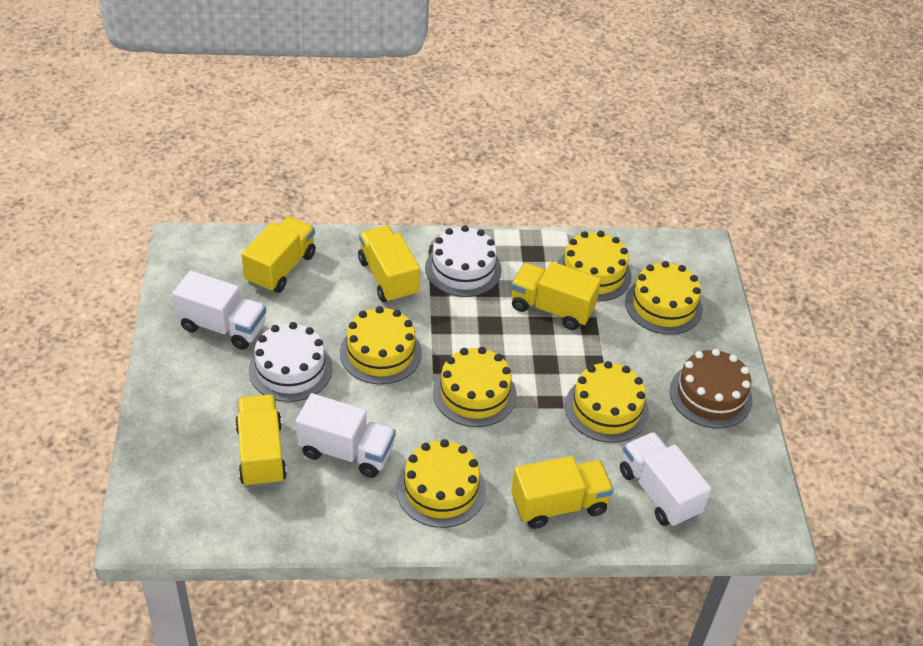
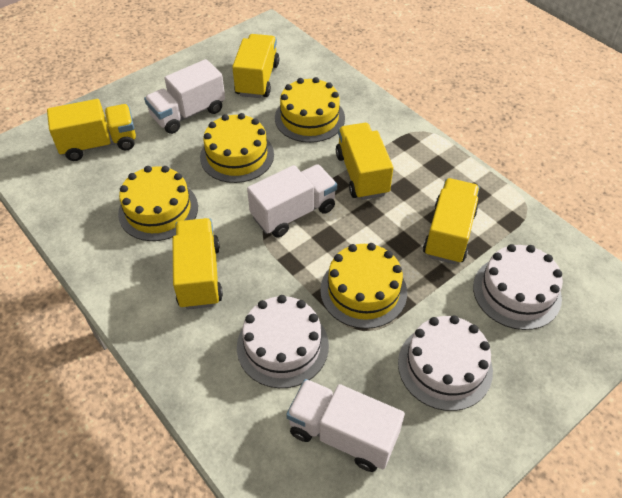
brown cake: [670,349,753,428] = 1 -> none = 0
white cake: [249,322,333,402] [425,225,502,297] = 2 -> [237,295,329,388] [398,315,493,411] [473,244,563,330] = 3
yellow cake: [340,306,422,384] [396,439,486,528] [433,347,517,427] [557,231,632,302] [565,361,649,443] [625,261,703,335] = 6 -> [118,166,198,241] [200,113,274,183] [275,77,345,143] [320,243,407,329] = 4

